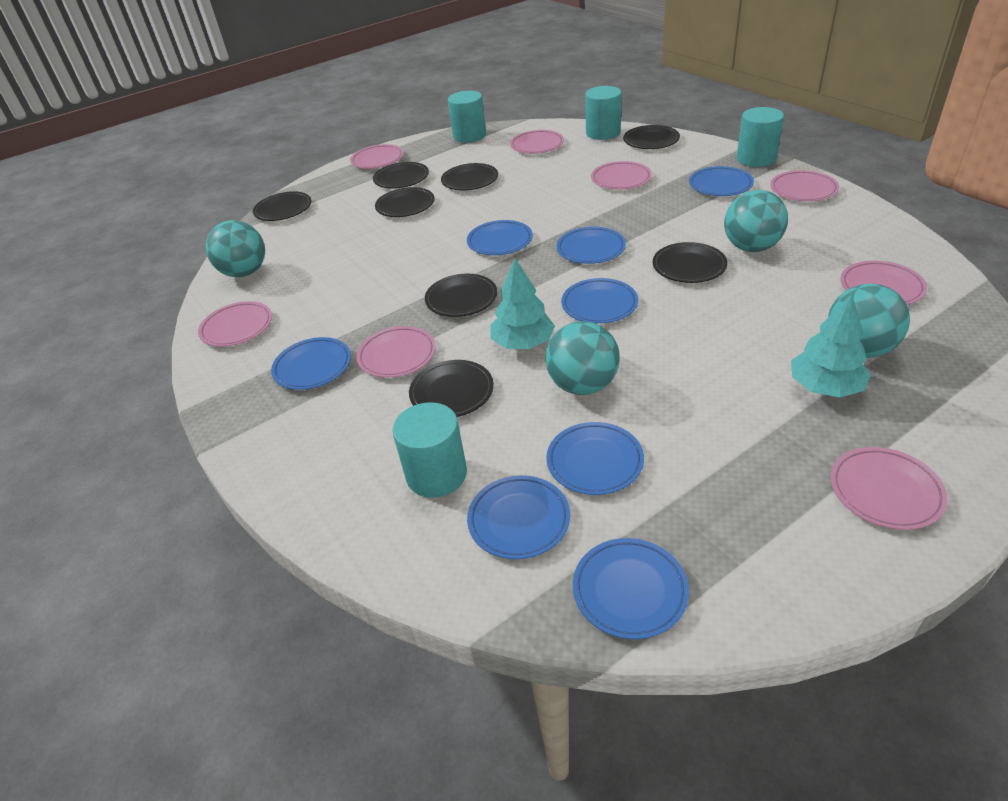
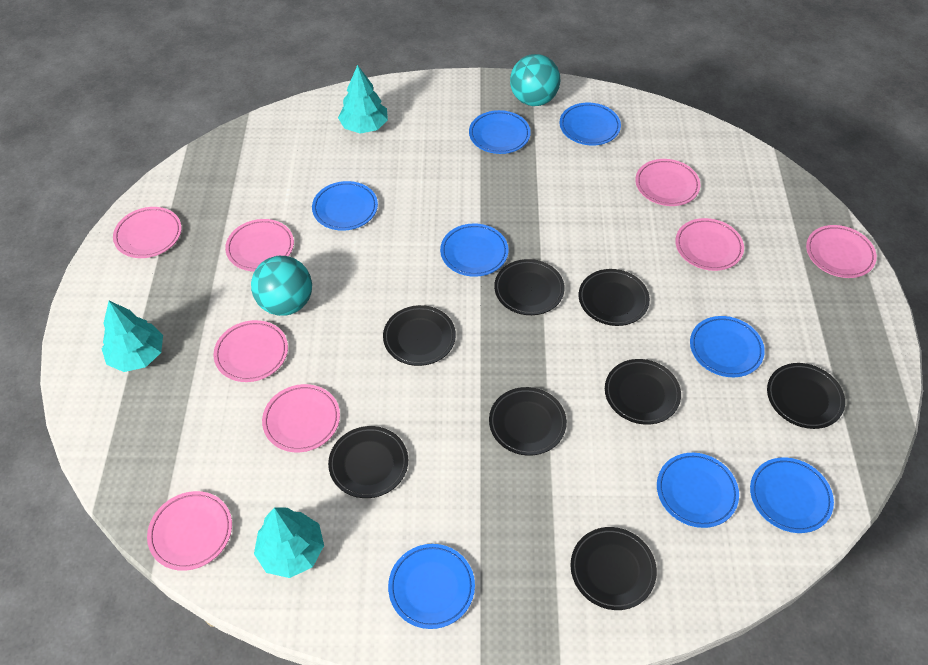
turquoise ball: [206,220,265,277] [546,321,620,395] [724,190,788,252] [828,284,910,358] = 4 -> [251,256,312,316] [510,54,560,106] = 2
turquoise cylinder: [392,402,467,498] [448,91,486,143] [585,86,621,140] [737,107,784,167] = 4 -> none = 0
turquoise tree: [490,258,555,349] [791,294,871,398] = 2 -> [102,301,163,372] [254,507,324,578] [338,65,388,134] = 3

